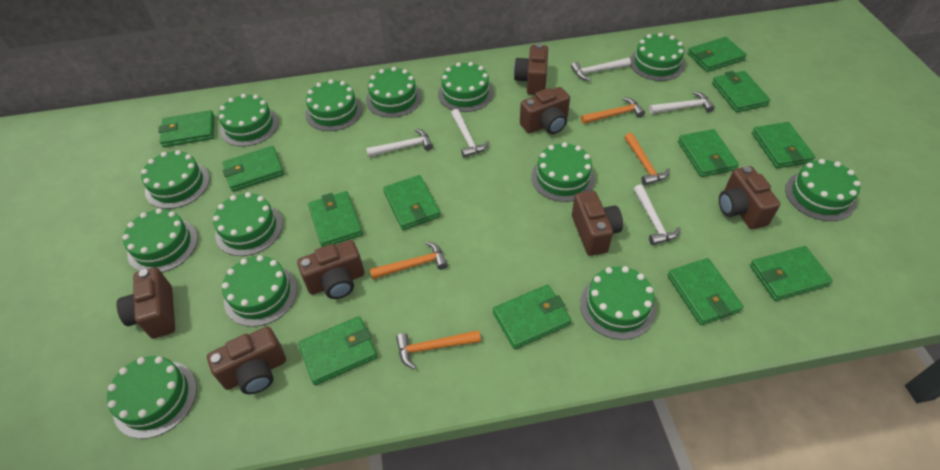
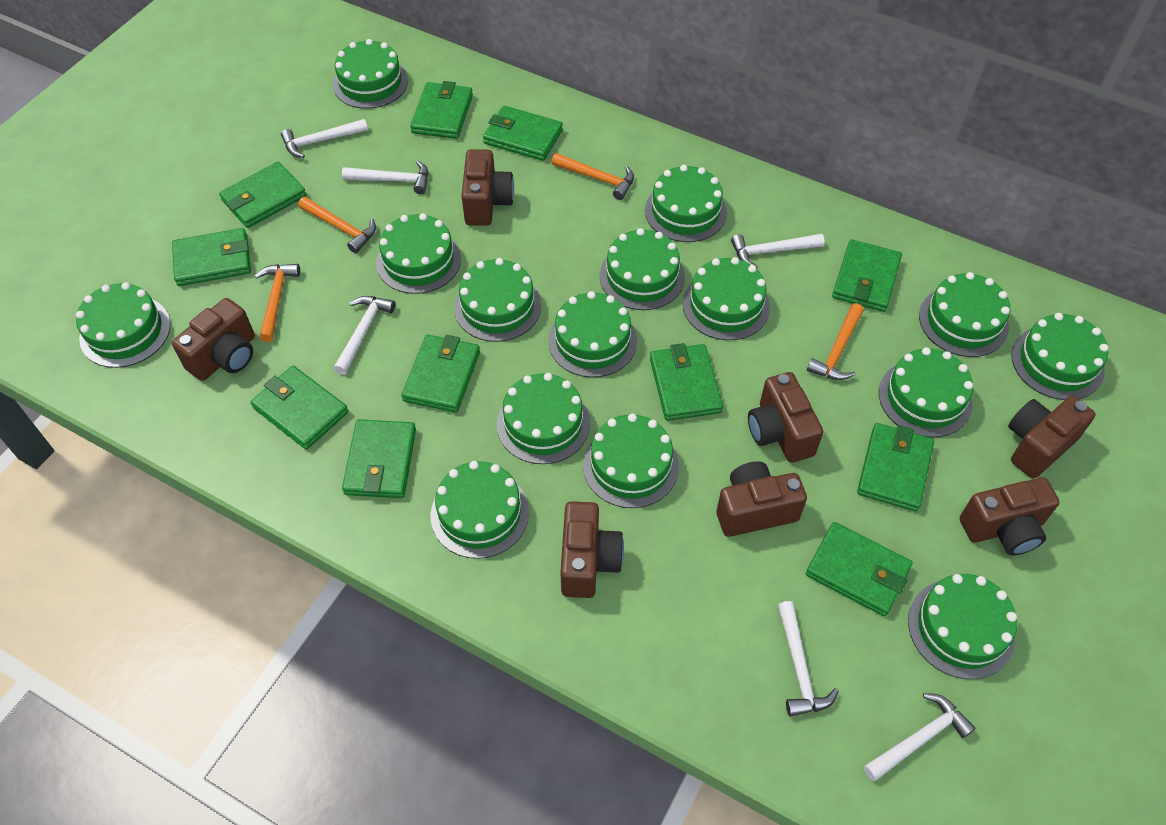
green cake: [107,356,197,439] [122,208,198,273] [141,150,209,209] [213,192,283,256] [218,94,279,147] [222,255,297,327] [305,79,362,131] [366,67,422,118] [438,62,493,112] [531,142,595,202] [580,266,656,340] [630,33,685,81] [785,159,861,221] = 13 -> [76,282,171,368] [333,39,408,109] [376,213,461,294] [430,461,529,559] [454,258,541,342] [497,373,590,464] [548,291,637,378] [583,414,679,508] [600,228,685,310] [645,165,727,242] [683,257,770,340] [879,347,973,437] [908,574,1017,679] [919,272,1010,357] [1012,313,1109,400] = 15
green wallet: [158,110,215,147] [222,146,284,192] [299,316,377,385] [308,191,363,247] [383,175,441,230] [493,285,571,349] [667,258,744,325] [678,129,739,177] [687,37,747,72] [712,71,770,112] [750,246,833,301] [752,122,815,168] = 12 -> [172,228,251,286] [219,162,306,228] [251,366,348,449] [342,419,416,498] [401,335,480,413] [410,81,473,139] [483,106,563,161] [650,343,723,421] [806,522,912,616] [832,239,902,312] [857,423,934,512] = 11
white hammer: [366,129,433,157] [451,109,489,158] [571,58,631,81] [634,184,681,245] [649,91,715,114] = 5 -> [281,119,368,158] [334,296,395,375] [342,160,428,194] [731,234,825,269] [778,601,839,717] [864,693,976,781] = 6

